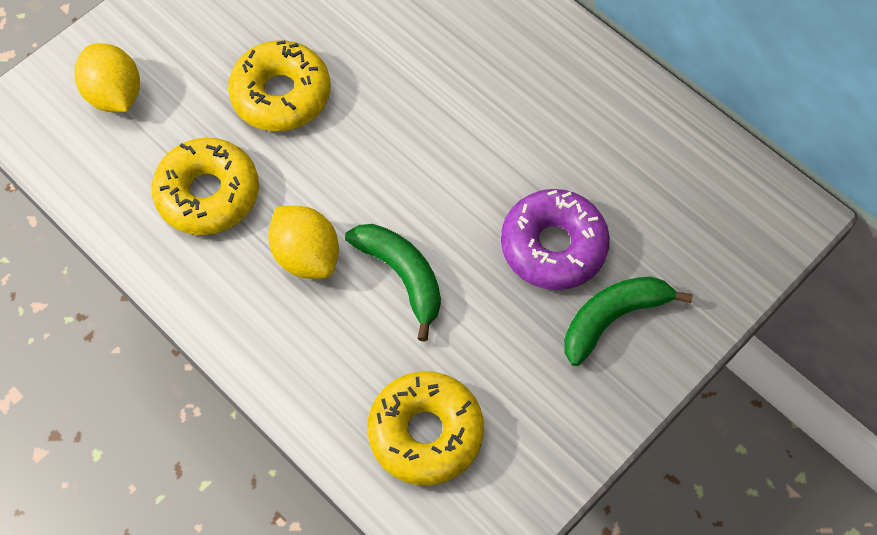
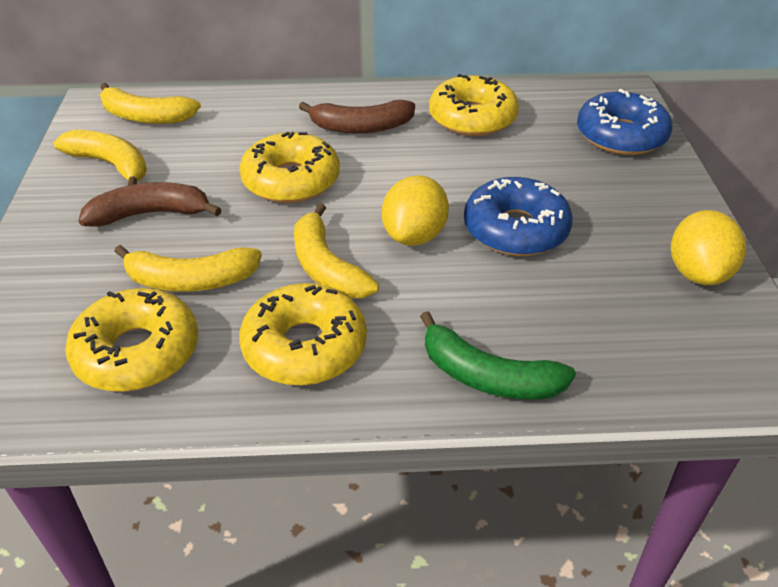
blue donut: none = 0 -> [464,177,573,256] [577,89,672,155] = 2
brown banana: none = 0 -> [78,182,222,227] [299,100,415,133] = 2
green banana: [345,224,441,342] [564,276,693,366] = 2 -> [420,311,576,400] = 1
purple donut: [501,189,610,290] = 1 -> none = 0
yellow banana: none = 0 -> [54,130,147,185] [100,83,201,124] [114,245,262,292] [294,203,379,298] = 4
yellow donut: [151,137,259,235] [228,40,330,131] [367,371,484,485] = 3 -> [65,288,198,392] [239,132,340,203] [239,283,367,386] [429,74,519,136] = 4

